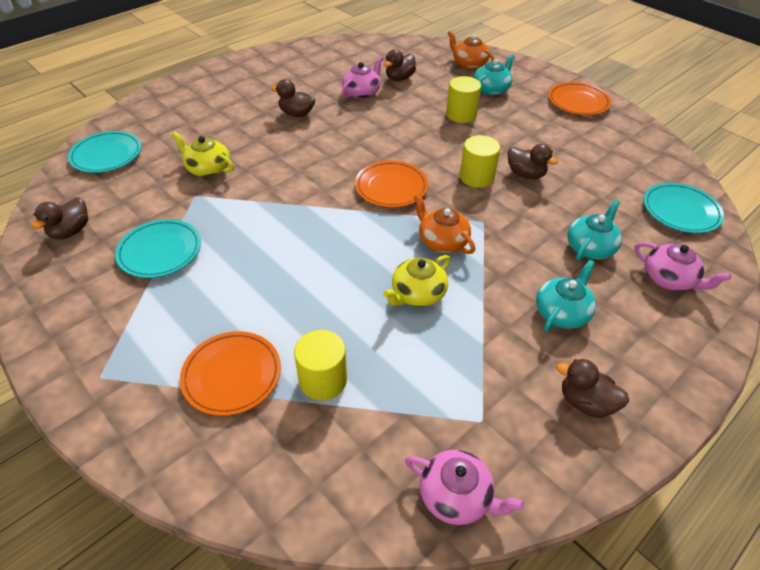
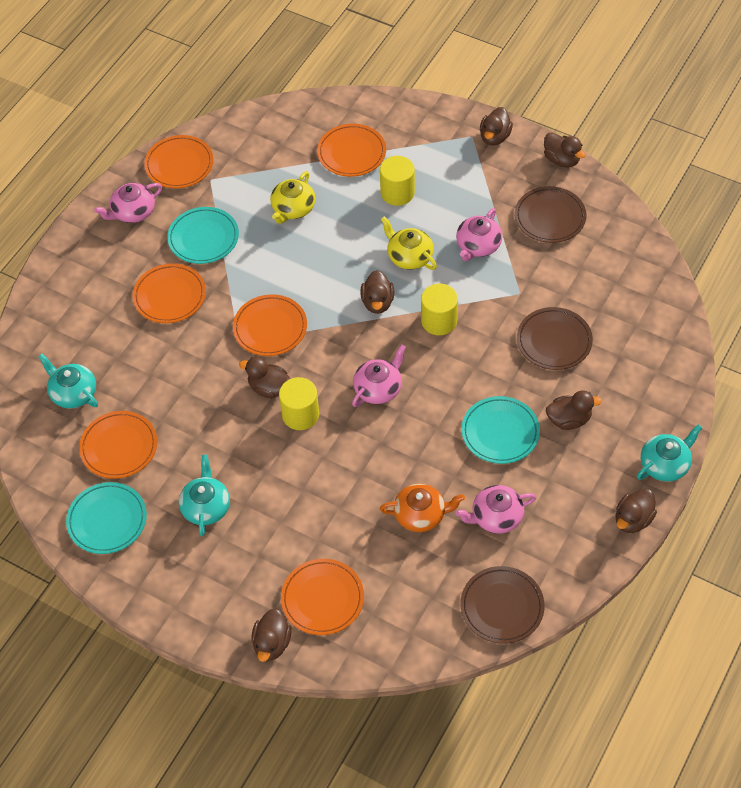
brown duck: [32,197,88,240] [271,79,315,117] [384,49,416,81] [508,144,558,179] [556,359,629,418] = 5 -> [239,357,290,398] [251,608,291,662] [360,270,394,314] [480,107,513,146] [544,132,585,168] [546,391,602,430] [616,489,657,533] = 7
brown plate: none = 0 -> [460,566,545,644] [515,186,586,243] [517,307,593,370] = 3
orange plate: [180,331,281,416] [355,161,428,208] [548,82,612,115] = 3 -> [79,411,157,479] [133,263,206,323] [144,135,214,188] [233,294,307,356] [281,559,364,635] [317,124,386,177] = 6
orange teapot: [414,194,475,254] [448,31,494,70] = 2 -> [380,484,465,532] = 1
pink teapot: [341,56,383,99] [405,450,524,525] [634,242,731,291] = 3 -> [94,183,162,223] [352,345,406,407] [455,485,536,534] [456,208,502,261] = 4

